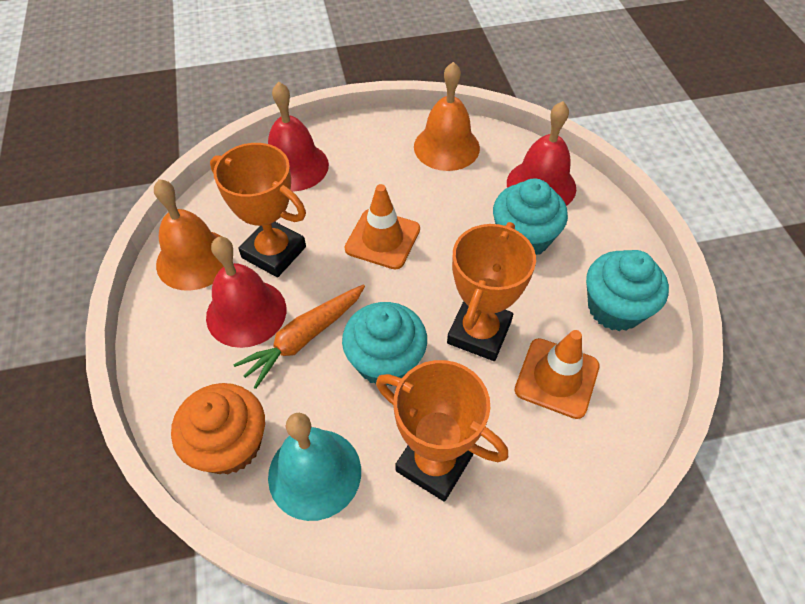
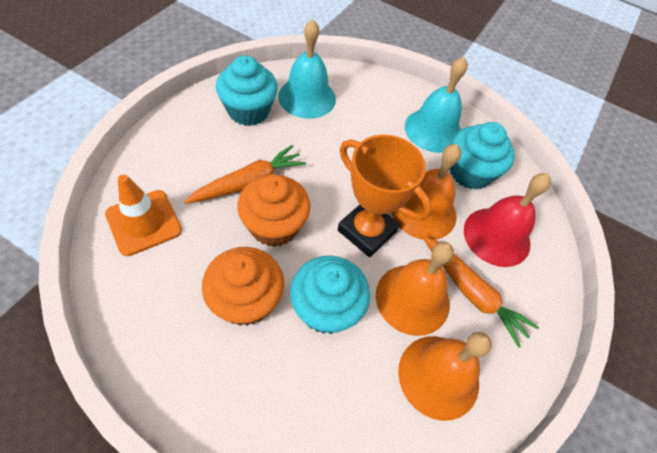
orange bell: [154,179,224,291] [414,62,480,171] = 2 -> [376,242,454,336] [392,144,461,240] [398,332,492,421] = 3
orange carrot: [233,284,365,389] = 1 -> [184,145,306,204] [423,236,539,348] = 2
orange cupcake: [171,383,265,475] = 1 -> [202,247,284,326] [237,174,311,247] = 2
orange traffic cone: [344,184,420,270] [515,330,600,419] = 2 -> [105,174,182,256] = 1
orange trophy: [210,143,306,277] [376,360,508,502] [447,222,536,361] = 3 -> [338,135,432,257] = 1
red bell: [206,237,286,348] [268,82,329,192] [507,101,576,206] = 3 -> [464,173,551,267] = 1
turquoise bell: [268,413,361,521] = 1 -> [278,19,336,119] [405,57,468,153] = 2

